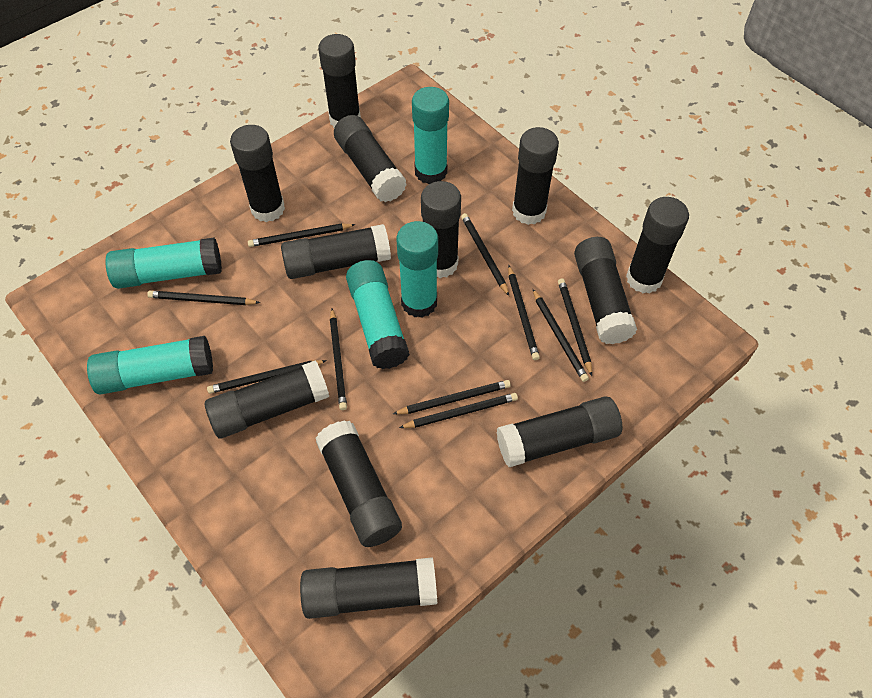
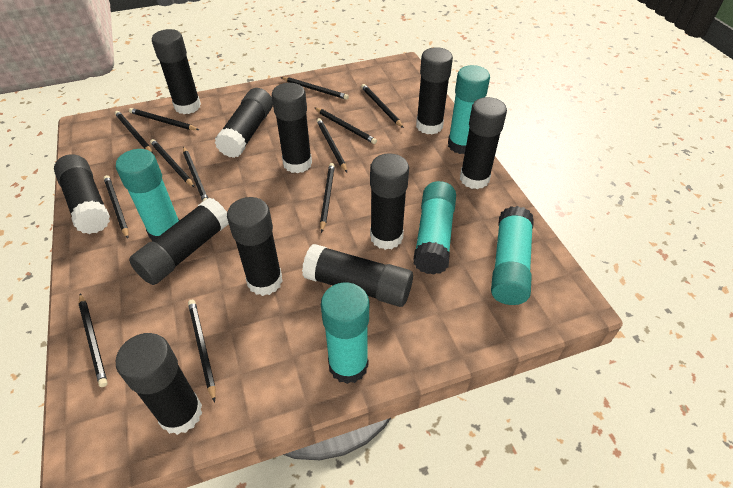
black glue stick: [205,360,329,438] [230,125,285,222] [281,224,391,279] [300,557,437,619] [315,420,402,547] [318,34,361,128] [334,115,407,202] [421,181,461,278] [496,397,622,467] [512,127,559,225] [574,237,637,344] [626,197,689,293] = 12 -> [54,154,110,234] [116,333,202,435] [129,197,229,285] [152,29,201,114] [214,88,273,158] [227,197,283,296] [272,83,312,173] [302,244,413,307] [370,153,409,250] [416,47,453,135] [460,97,507,189] = 11
black pencil: [147,291,260,305] [207,360,327,394] [248,223,356,247] [330,309,347,410] [393,380,511,414] [399,393,518,428] [461,213,509,296] [508,265,540,360] [533,289,589,382] [558,278,592,376] = 10 -> [79,293,108,387] [104,175,129,239] [115,111,153,153] [129,108,199,130] [150,139,194,187] [183,147,208,201] [188,300,216,402] [280,77,349,100] [314,107,377,144] [317,118,347,172] [320,163,335,233] [361,84,404,128] = 12

